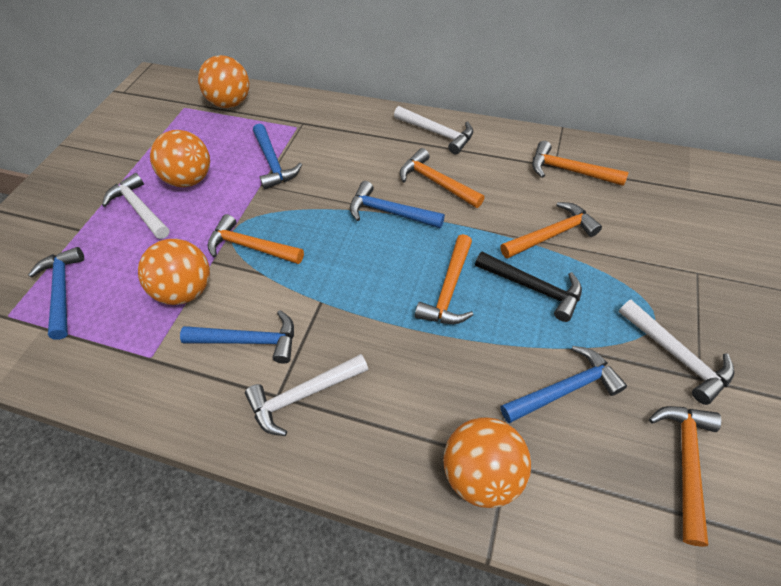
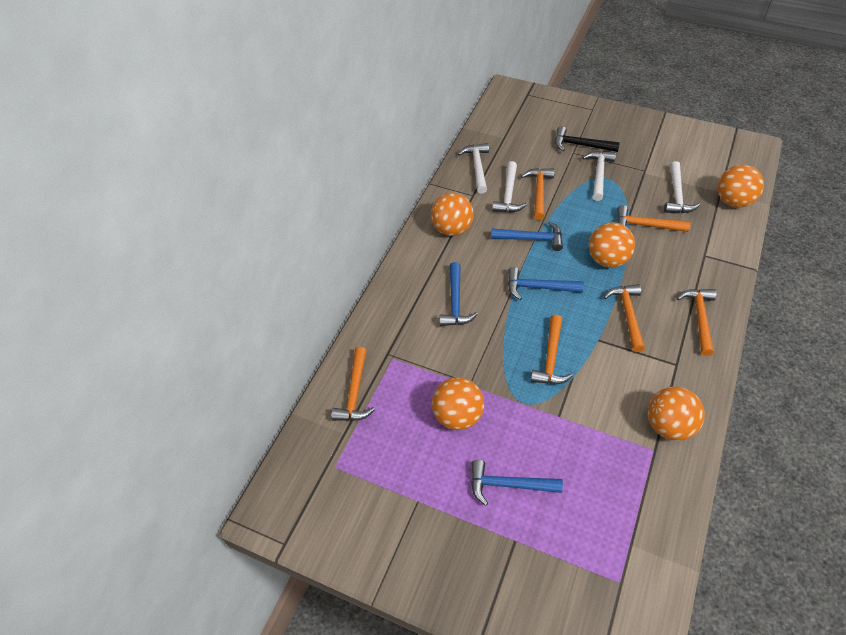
blue hammer: [28,247,84,340] [180,310,294,364] [253,124,302,190] [350,181,445,228] [500,346,627,423] = 5 -> [440,262,478,326] [471,460,563,506] [491,221,563,251] [508,267,584,300] = 4
orange ball: [138,239,210,305] [150,130,210,187] [198,55,249,108] [443,417,531,508] = 4 -> [431,193,474,236] [432,377,484,430] [589,222,635,268] [648,387,705,441] [717,164,764,208] = 5

